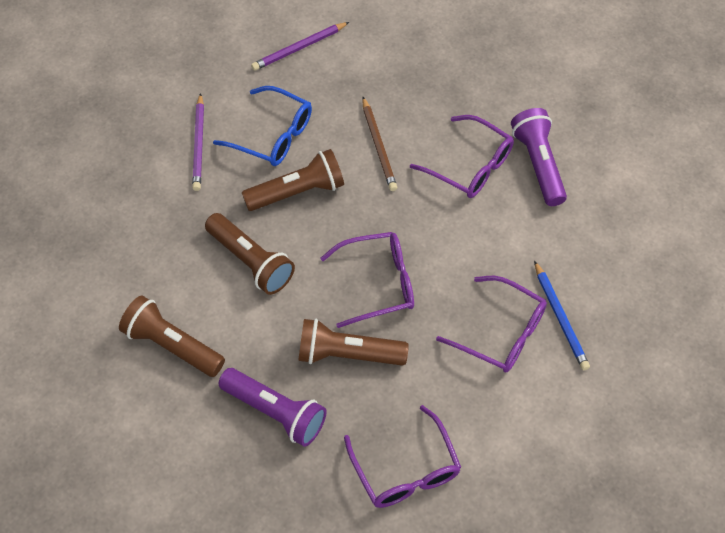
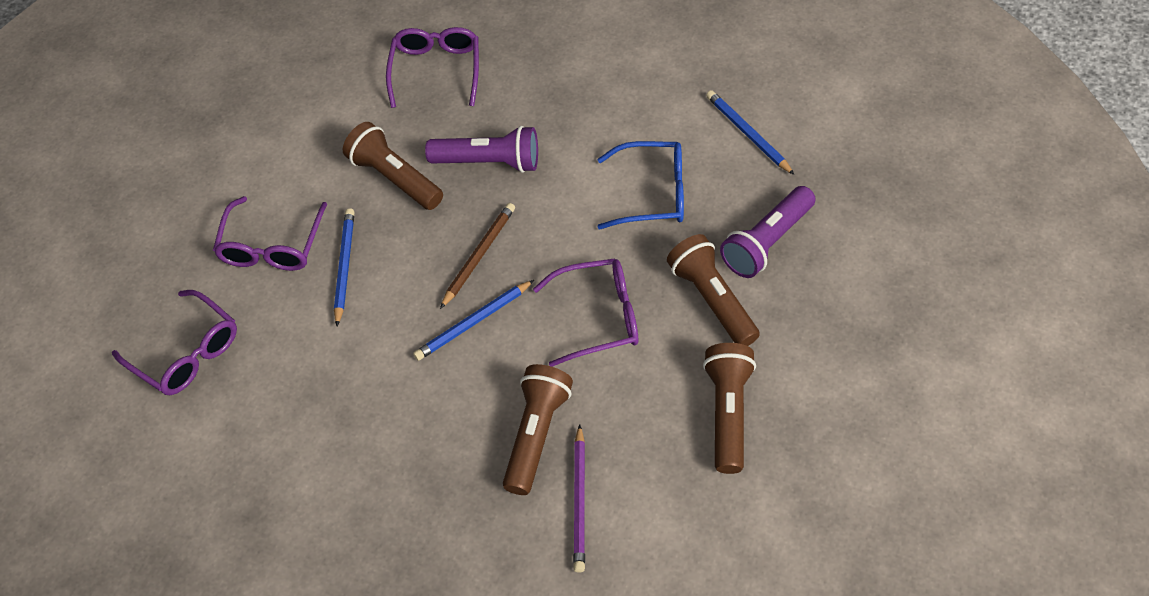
blue pencil: [534,260,590,370] = 1 -> [334,208,355,326] [413,280,534,361] [706,90,794,175] = 3
purple pencil: [192,93,204,191] [251,22,349,71] = 2 -> [573,424,585,573] = 1

